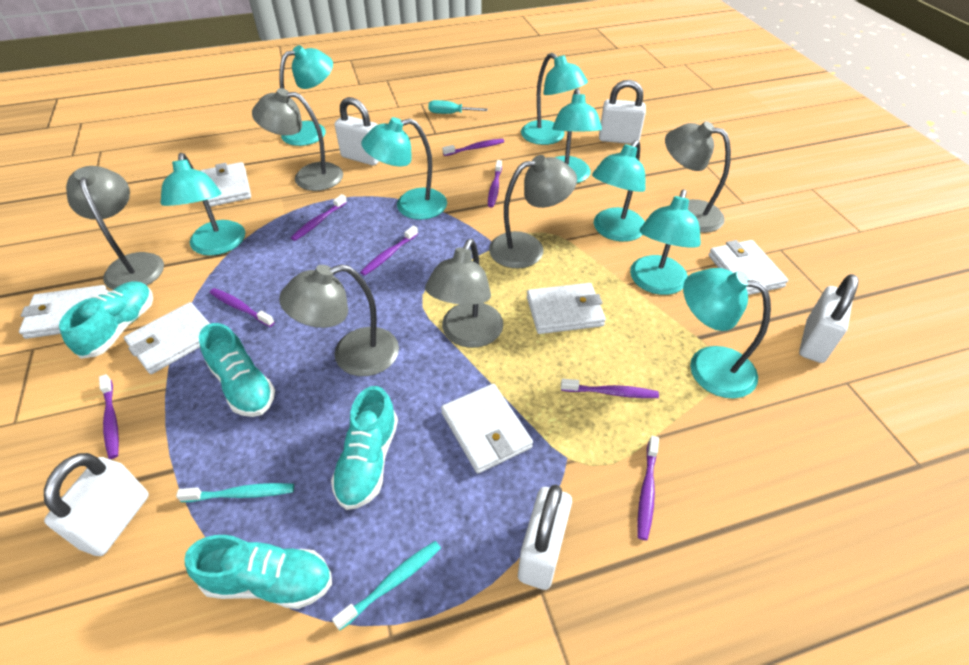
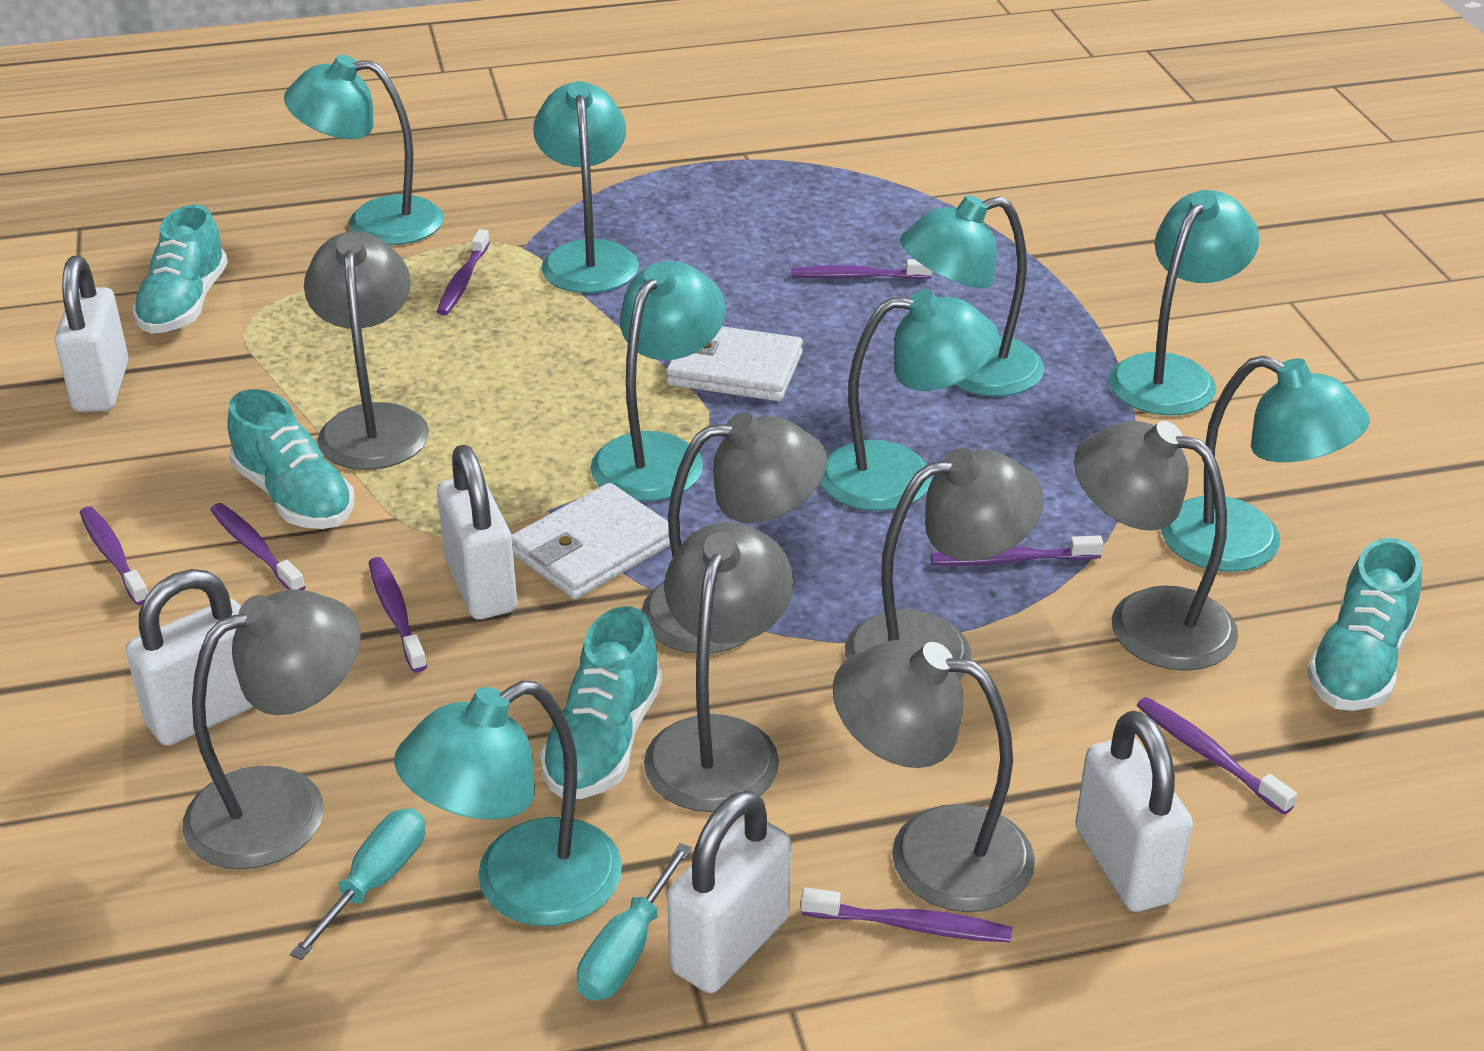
grey lamp: [66,166,164,290] [252,88,343,191] [279,264,399,376] [425,239,504,348] [489,155,577,268] [665,121,731,233] = 6 -> [183,589,361,869] [304,231,429,470] [641,412,827,654] [644,522,793,812] [833,639,1035,912] [845,448,1044,680] [1074,421,1238,671] = 7
turquoise screwdriver: [428,100,488,114] = 1 -> [290,808,425,960] [576,843,692,1001] = 2
turquoise toothbrush: [176,483,294,502] [332,541,441,630] = 2 -> none = 0
white wallet: [19,285,108,339] [124,302,210,374] [200,162,251,207] [441,384,533,474] [527,283,606,334] [708,240,788,295] = 6 -> [511,483,670,599] [666,326,803,401] = 2

